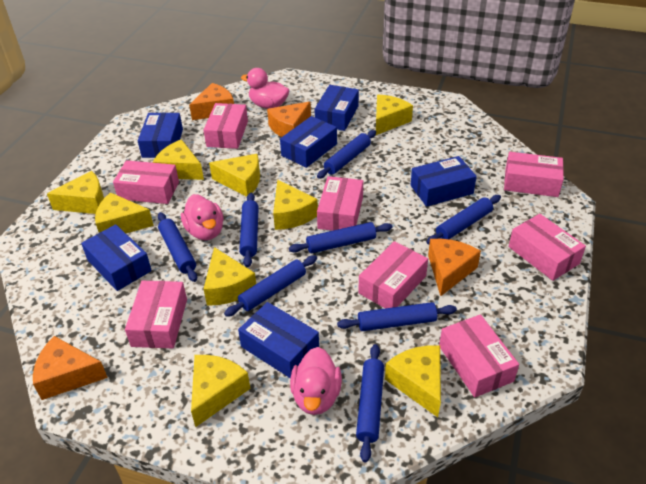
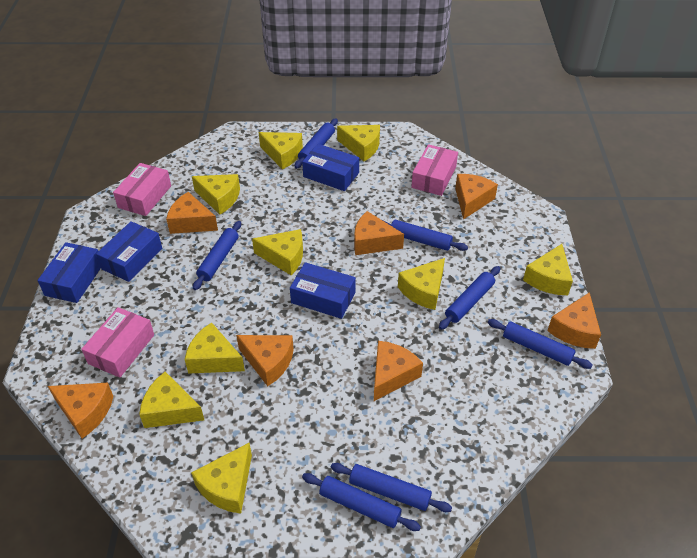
blue box: [81,224,152,291] [138,113,183,158] [238,302,319,379] [280,116,337,168] [314,85,359,131] [411,156,477,207] = 6 -> [37,242,101,303] [96,221,162,282] [290,262,356,319] [302,144,359,191] = 4
blue rolling pin: [158,212,197,282] [224,255,317,317] [239,193,259,267] [289,222,392,253] [317,130,376,179] [337,302,457,331] [356,344,384,462] [427,195,501,245] = 8 -> [193,221,241,290] [294,118,338,169] [302,473,421,531] [331,463,452,512] [382,220,468,251] [439,266,500,330] [487,319,593,369] = 7
orange cheese: [33,336,108,400] [189,83,234,120] [267,101,311,137] [428,239,481,297] = 4 -> [48,383,113,438] [166,192,218,234] [236,335,294,386] [354,211,404,255] [374,341,423,401] [455,174,498,220] [547,292,601,349] = 7
pink box: [113,160,179,204] [125,281,187,349] [204,103,248,149] [317,176,363,231] [358,241,428,308] [439,314,519,397] [504,152,564,197] [509,214,586,281] = 8 -> [81,307,154,378] [113,163,171,216] [411,144,458,196] = 3
pink duck: [181,194,224,240] [241,68,290,109] [290,347,342,415] = 3 -> none = 0

